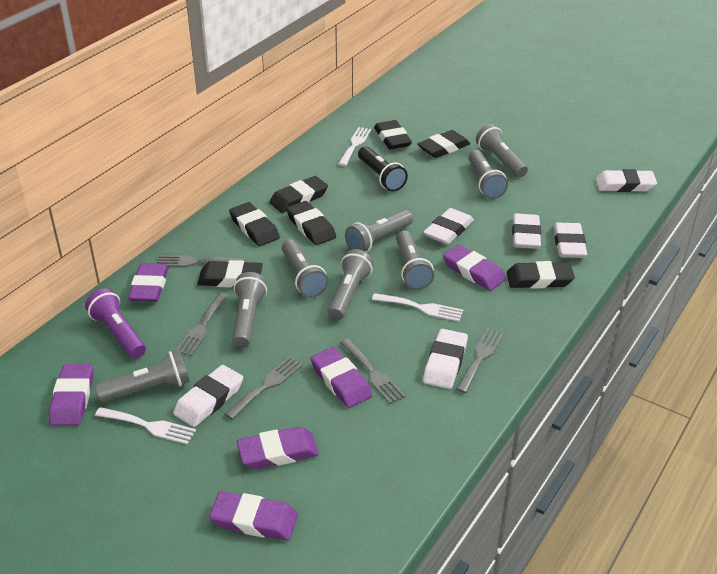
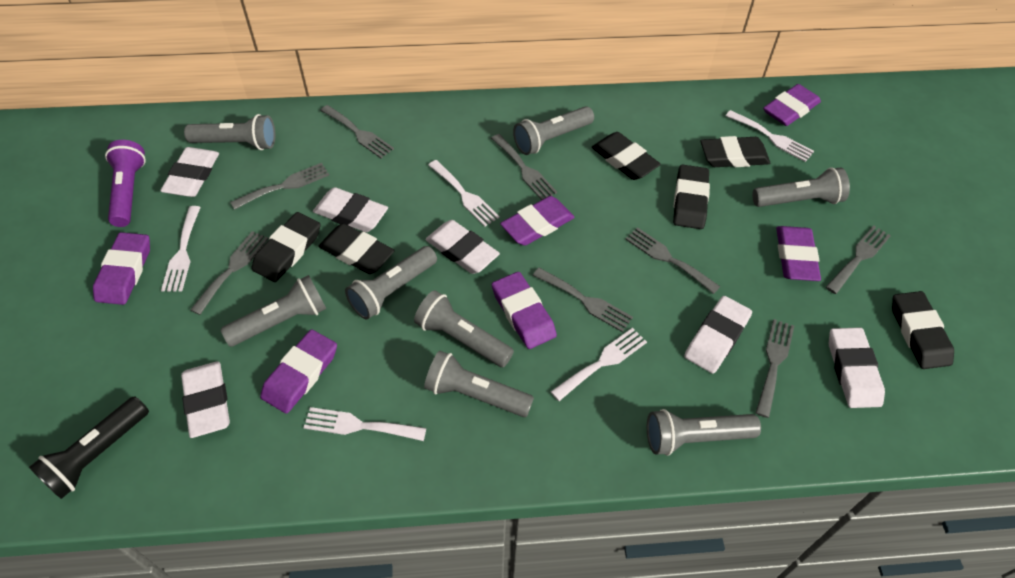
black eraser: [197,260,263,287] [229,202,280,246] [269,176,328,213] [286,201,336,245] [374,120,412,149] [417,130,470,158] [507,261,575,289] = 7 -> [252,212,321,282] [318,223,395,274] [592,132,661,180] [673,164,710,229] [700,136,770,167] [892,291,954,369] = 6
grey fork: [157,255,244,267] [176,292,228,356] [225,357,303,420] [340,338,406,404] [456,328,504,393] = 5 -> [190,231,269,315] [230,163,329,210] [320,105,394,158] [491,134,557,200] [533,268,633,332] [626,227,720,294] [755,319,794,418] [826,225,891,294] = 8
white fork: [95,407,196,444] [338,127,371,166] [372,293,463,322] = 3 -> [161,206,201,292] [303,407,426,441] [428,160,500,227] [551,328,647,401] [726,110,814,162] = 5

